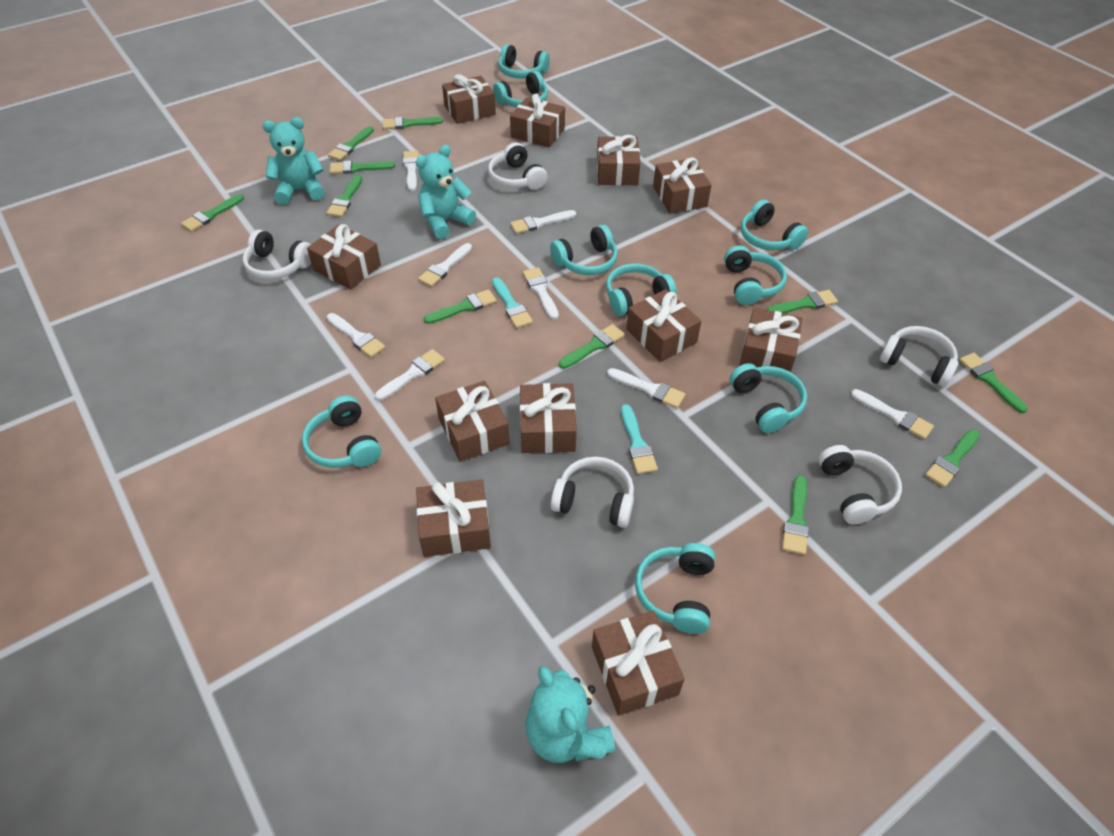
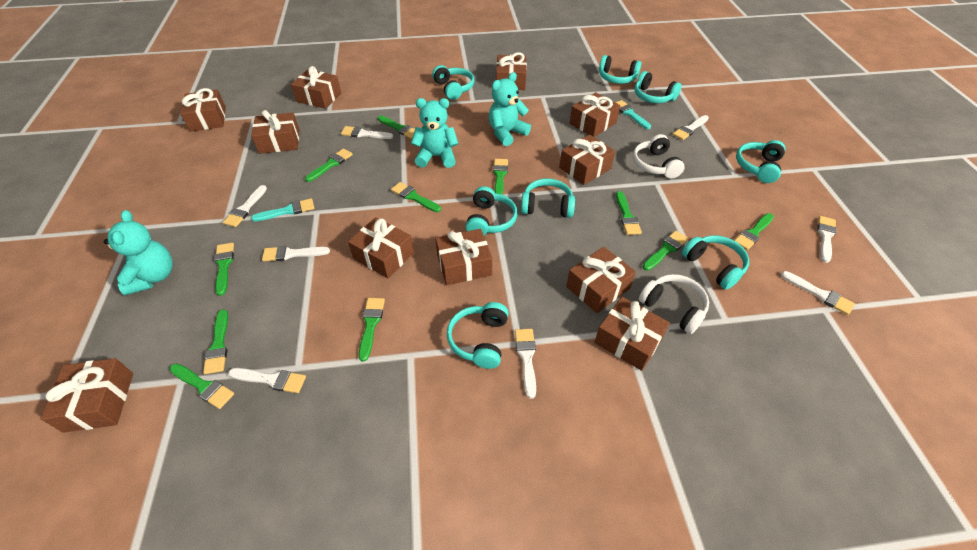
turquoise headphones: [302,395,381,468] [493,71,548,108] [498,44,550,79] [550,225,618,275] [606,263,677,316] [635,543,715,634] [724,245,787,305] [730,363,807,433] [741,200,808,250] = 9 -> [432,65,474,100] [447,302,509,369] [465,186,517,235] [521,178,575,218] [599,55,642,84] [635,71,682,103] [682,235,749,290] [736,140,785,183] = 8
white headphones: [243,230,311,280] [488,142,547,190] [551,457,634,528] [818,445,902,525] [880,326,959,387] = 5 -> [633,134,685,178] [639,274,709,334] = 2

